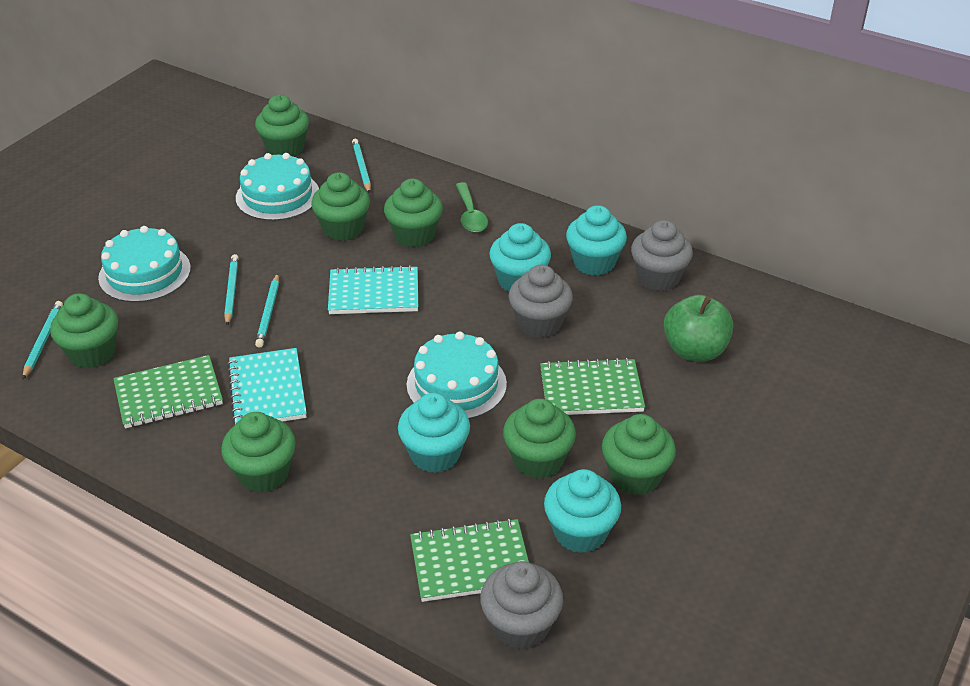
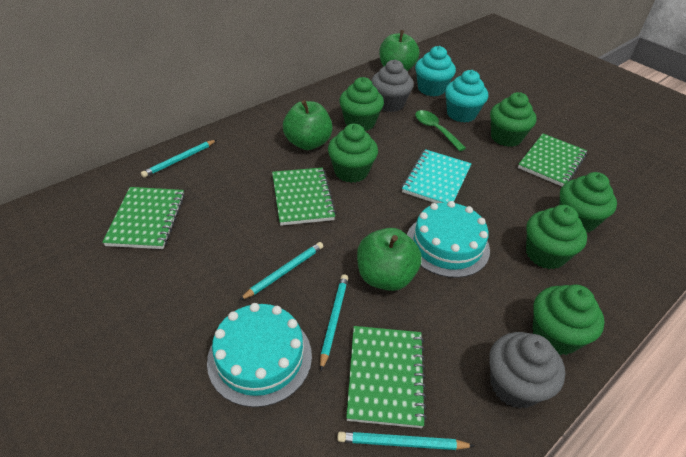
green apple: [664,295,733,361] = 1 -> [283,100,333,150] [357,228,422,291] [379,30,419,71] = 3
green cupcake: [50,293,118,368] [221,412,296,493] [255,95,309,157] [311,172,370,241] [384,179,443,247] [503,399,576,479] [602,414,676,495] = 7 -> [328,124,378,183] [339,77,384,131] [490,92,537,147] [526,205,587,269] [532,284,605,355] [559,172,617,233] = 6
green notebook: [113,355,223,428] [410,518,529,602] [540,358,645,415] = 3 -> [102,187,185,249] [272,168,336,226] [346,326,427,428] [518,133,587,186] = 4
grey cupcake: [480,561,563,649] [509,265,573,338] [631,220,693,291] = 3 -> [372,60,414,112] [489,332,565,409] = 2
turquoise cake: [98,226,191,302] [236,153,319,221] [407,332,507,419] = 3 -> [207,303,312,407] [407,201,490,278] = 2
turquoise cupcake: [398,393,470,473] [489,223,551,292] [544,469,621,553] [566,205,627,276] = 4 -> [415,46,456,96] [445,70,488,123] = 2
turquoise notebook: [227,348,307,424] [328,265,418,314] = 2 -> [402,149,472,204] = 1

